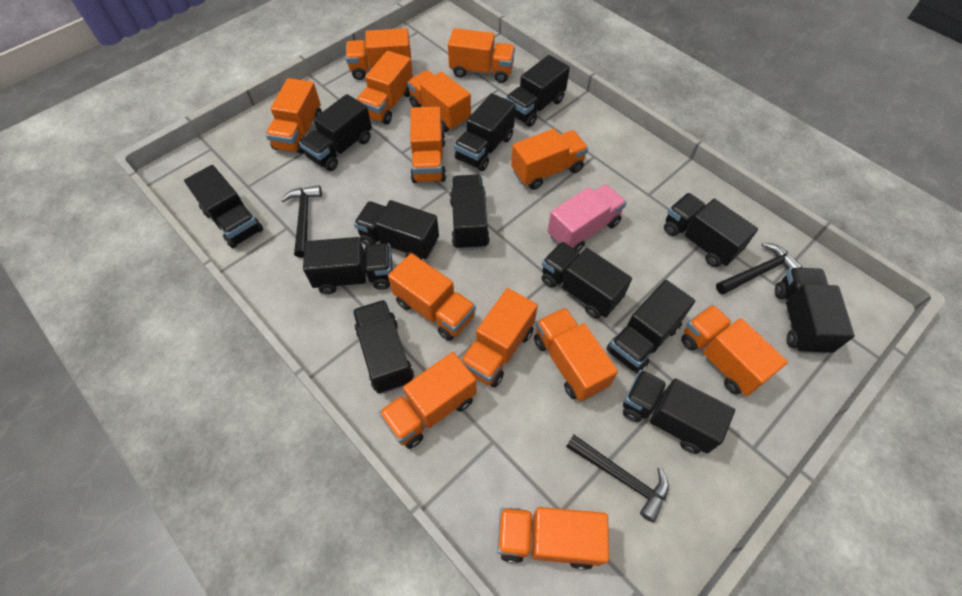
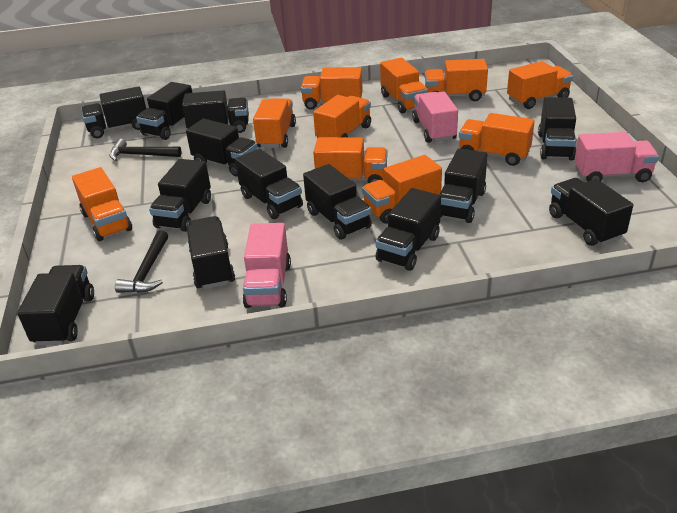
black hammer: [281,185,322,258] [566,435,669,523] [716,243,802,295] = 3 -> [109,139,182,161] [115,230,168,293] = 2
orange truck: [266,78,322,154] [346,28,412,80] [356,51,413,125] [379,352,476,449] [388,253,476,341] [407,70,471,132] [410,106,446,183] [448,28,515,83] [461,288,538,387] [497,507,609,570] [511,129,588,190] [534,307,618,402] [681,305,788,396] = 13 -> [72,167,132,241] [253,99,296,148] [301,67,363,110] [313,95,371,138] [313,137,388,183] [362,155,442,224] [380,58,428,114] [425,59,488,101] [459,113,535,166] [507,61,573,109] = 10
pink truck: [548,184,627,252] = 1 -> [243,223,291,308] [412,91,458,143] [574,132,659,182] = 3

